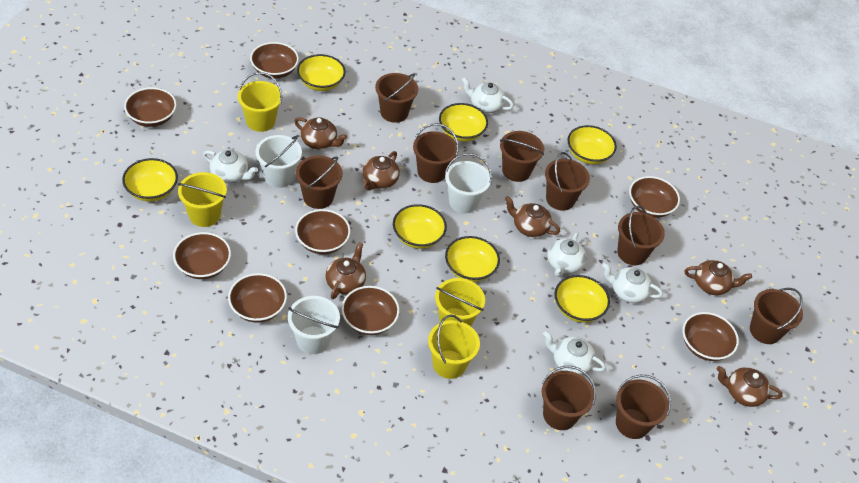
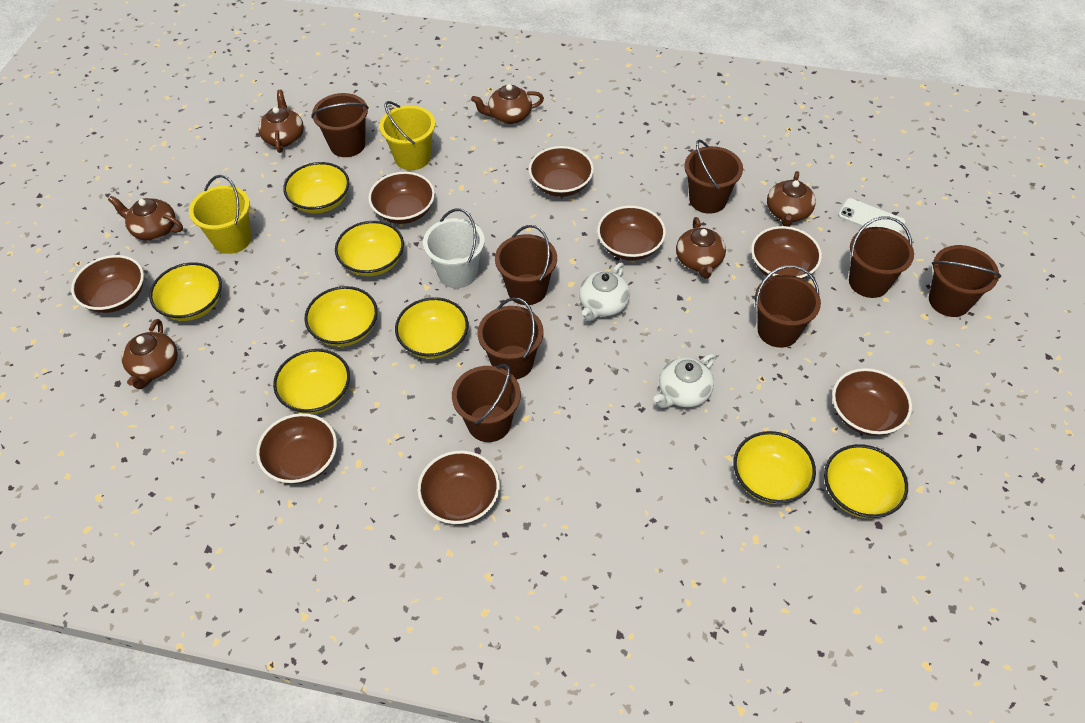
brown bucket: [296,156,343,209] [375,73,418,123] [413,123,459,183] [500,131,544,182] [542,366,596,430] [545,152,590,211] [616,375,671,439] [617,206,665,265] [750,288,803,344] = 9 -> [311,93,369,157] [452,364,521,442] [478,297,544,379] [495,225,557,305] [684,140,743,214] [755,265,821,348] [849,216,914,298] [929,245,1001,317] = 8
white bucket: [255,135,302,188] [288,296,340,354] [445,153,492,213] = 3 -> [423,208,485,288] = 1
white phone: none = 0 -> [838,198,906,233] = 1
white teapot: [203,150,258,183] [462,77,514,113] [543,331,606,375] [547,232,586,277] [602,263,663,303] = 5 -> [579,262,630,321] [654,354,716,408] = 2
yellow bowl: [122,158,178,202] [297,54,346,91] [393,204,447,249] [439,103,488,142] [445,236,500,282] [554,275,610,323] [567,125,617,164] = 7 -> [149,262,222,321] [273,349,350,414] [283,162,349,214] [305,286,378,347] [335,221,404,276] [395,297,468,359] [733,431,816,504] [824,444,908,518] = 8
yellow bucket: [178,172,227,227] [238,72,282,132] [428,315,480,379] [435,278,485,326] = 4 -> [189,175,252,254] [379,101,435,170] = 2

